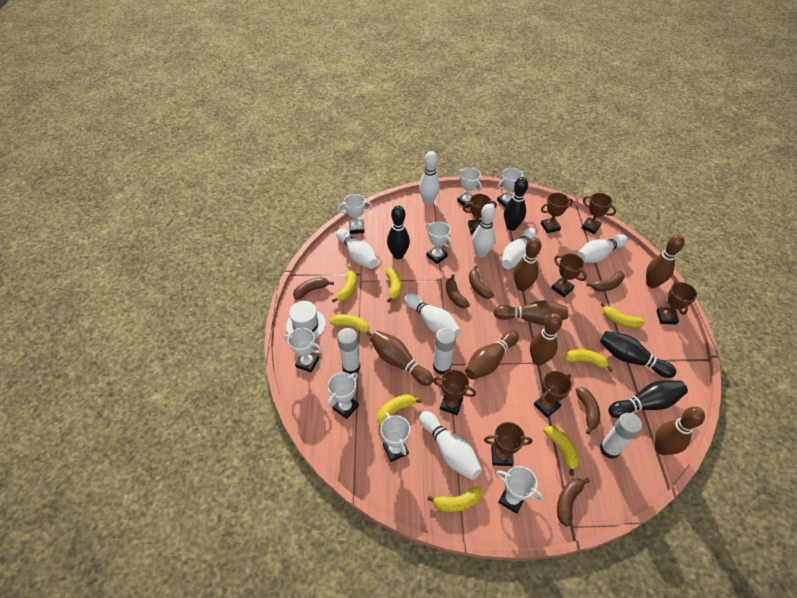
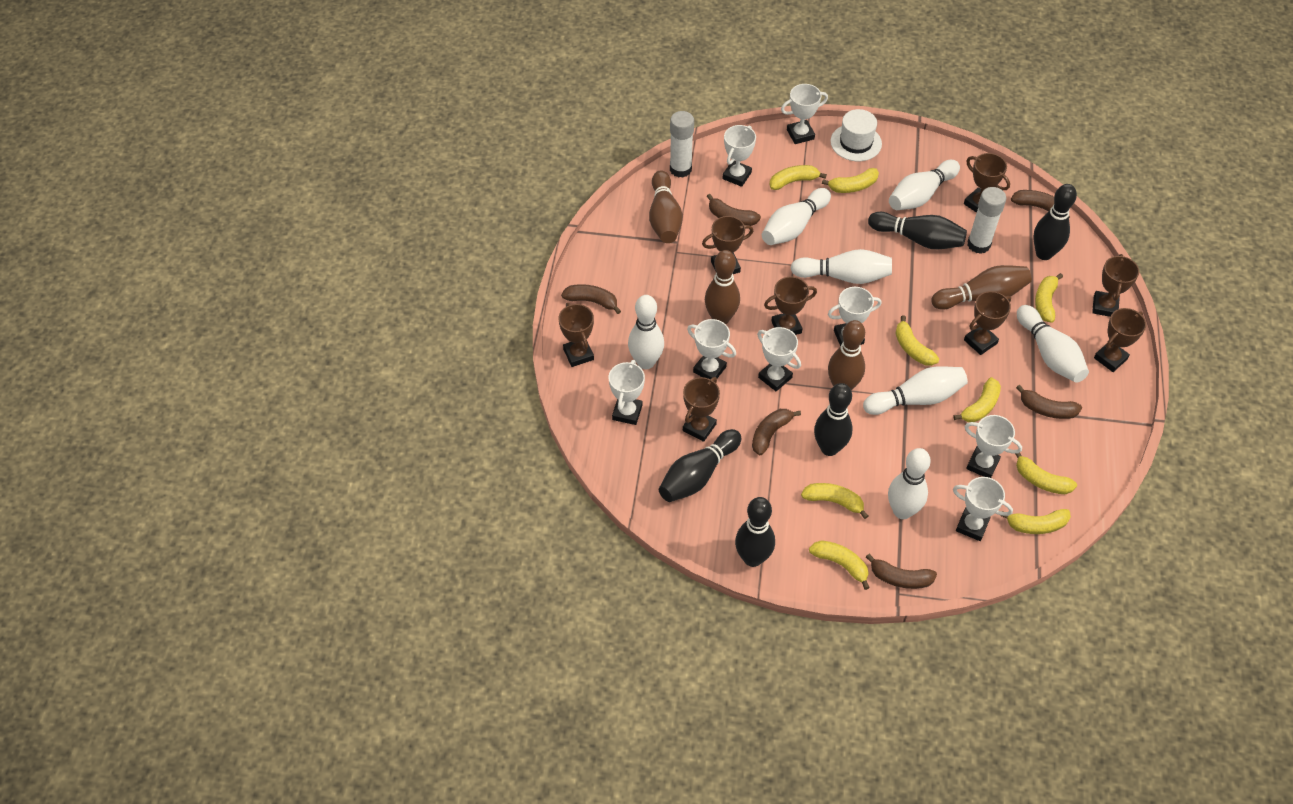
black bowling pin: [387,206,410,259] [504,177,528,231] [600,331,676,378] [608,380,688,418] = 4 -> [659,429,741,502] [735,497,775,567] [814,383,853,456] [868,212,967,249] [1033,184,1077,260] = 5
brown bowling pin: [370,331,433,386] [465,331,519,380] [493,300,568,325] [514,237,541,291] [530,313,562,365] [646,235,685,288] [655,406,705,455] = 7 -> [649,171,683,243] [705,250,740,324] [828,320,865,390] [931,265,1032,310] = 4
white glue stick: [337,328,360,375] [433,328,456,375] [600,413,642,459] = 3 -> [670,111,694,178] [967,187,1006,254] = 2
yellow banana: [330,314,372,337] [332,270,357,303] [377,394,422,426] [386,268,401,303] [427,486,482,513] [543,426,579,476] [564,349,613,372] [601,303,645,328] = 8 -> [770,165,827,190] [801,483,868,519] [809,540,870,590] [822,168,879,193] [895,315,939,366] [953,377,1001,422] [1000,509,1071,534] [1015,453,1077,494] [1035,273,1063,323] = 9

